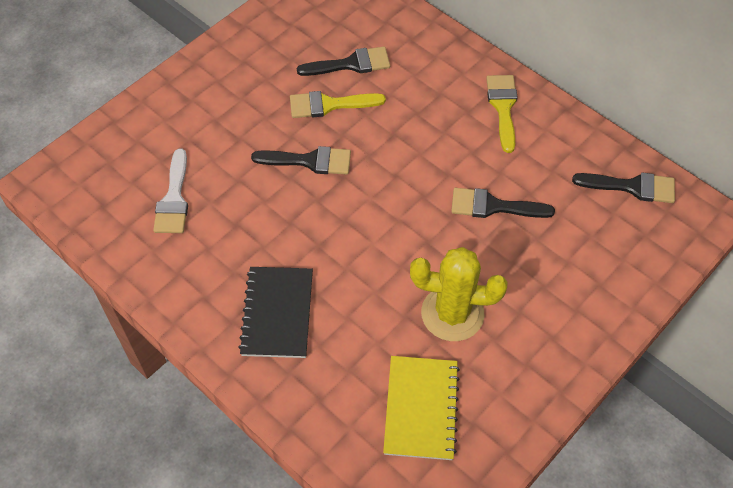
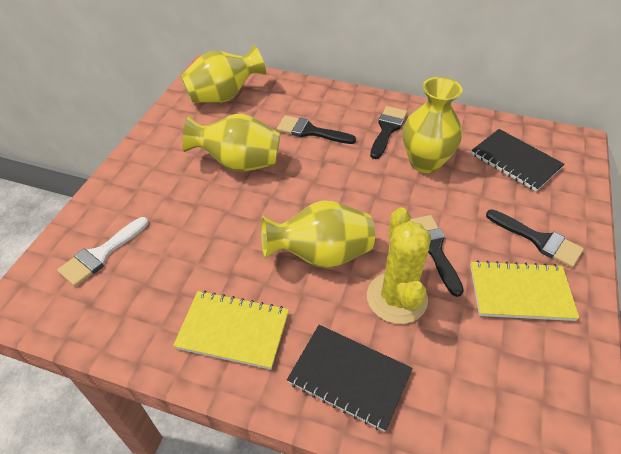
black notebook: [238,267,313,358] = 1 -> [287,325,412,432] [471,129,564,192] = 2
yellow brush: [290,91,386,118] [486,75,518,153] = 2 -> none = 0
yellow notebook: [383,356,460,460] = 1 -> [173,291,289,370] [470,260,579,321] = 2
yellow vase: none = 0 -> [181,45,266,103] [182,114,280,172] [261,200,375,268] [403,77,463,173] = 4

